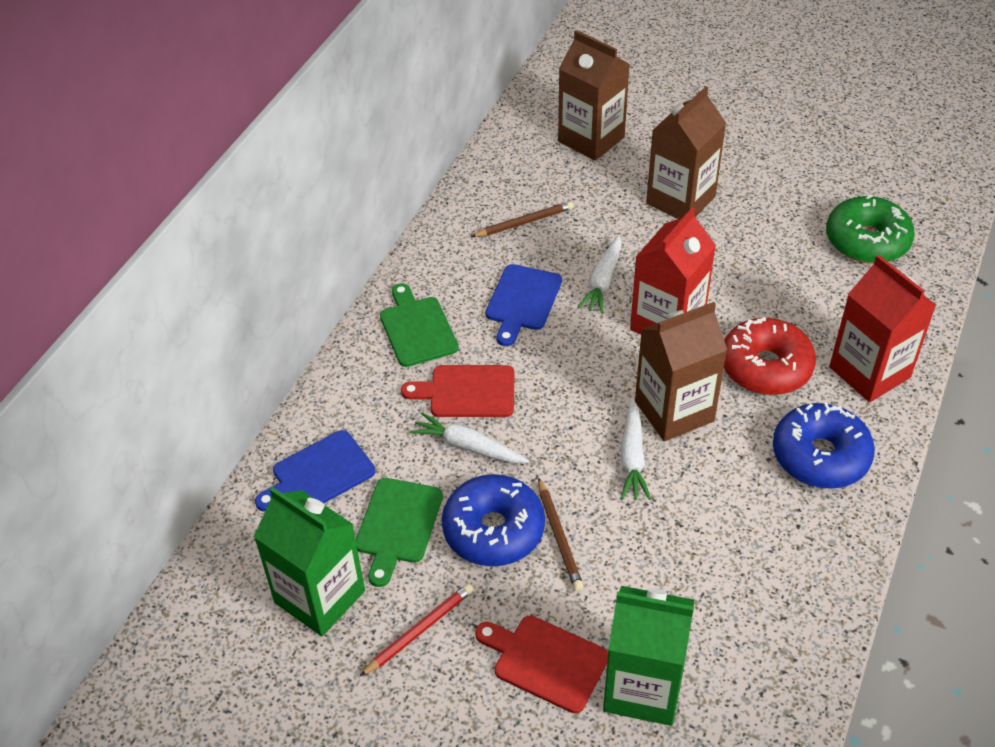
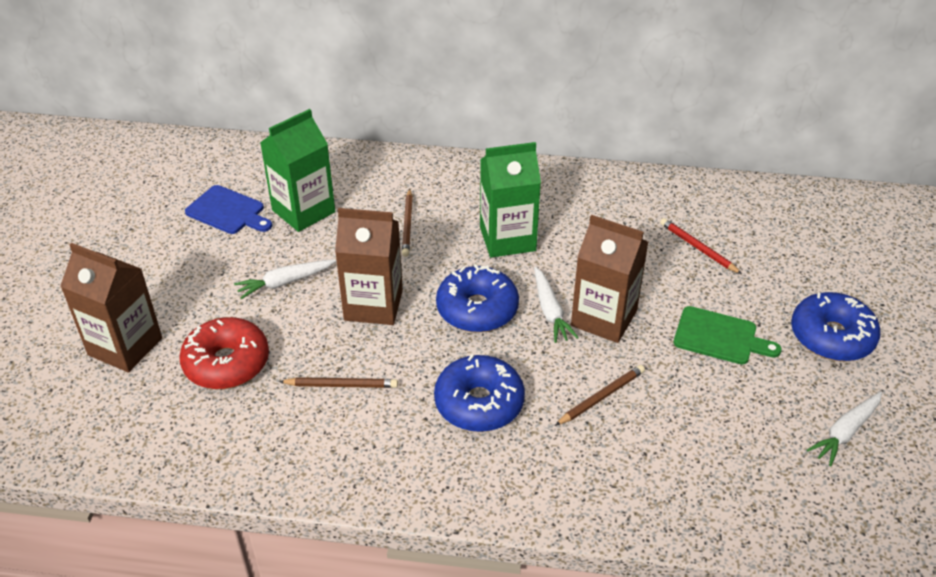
blue cutting board: [255,430,376,511] [485,264,562,346] = 2 -> [185,185,272,234] = 1
blue donut: [442,474,545,566] [773,402,875,488] = 2 -> [434,354,525,432] [436,264,519,332] [791,292,881,361] = 3
brown pencil: [471,201,574,237] [538,477,584,591] = 2 -> [279,377,398,388] [402,189,413,257] [555,365,645,426] = 3
green cutting board: [356,478,443,587] [380,283,459,367] = 2 -> [674,306,782,364] = 1
green donut: [826,194,915,264] = 1 -> none = 0
red carton: [630,207,716,335] [829,255,936,402] = 2 -> none = 0
red cutting board: [401,365,515,417] [475,616,608,714] = 2 -> none = 0

